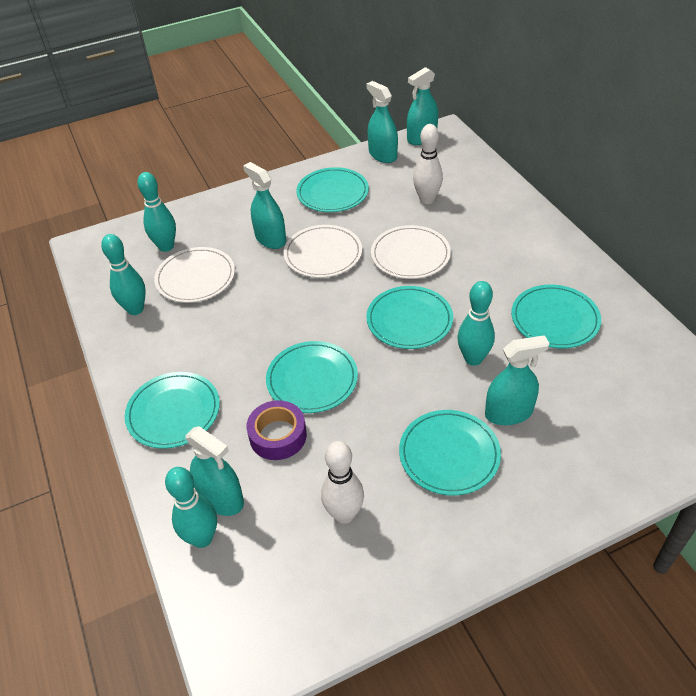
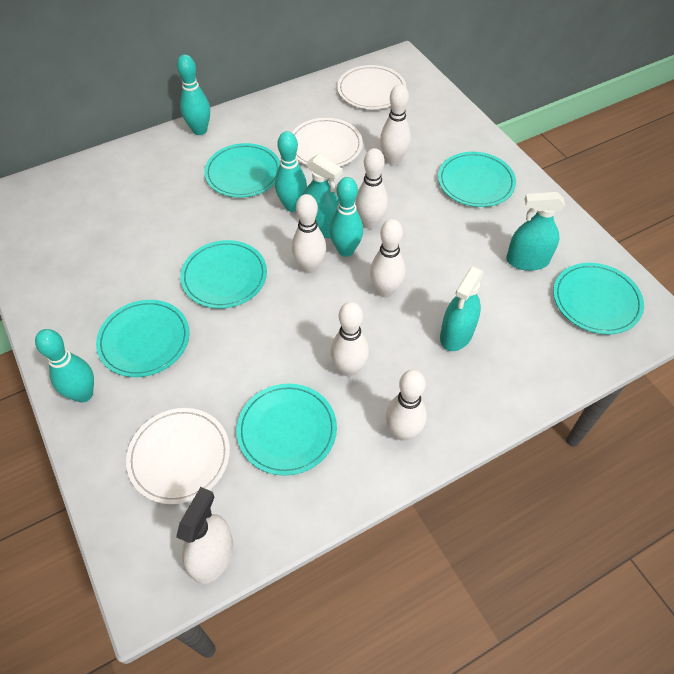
purple tape: [246,400,307,460] = 1 -> none = 0
turquoise spray bottle: [185,426,244,516] [243,162,286,249] [366,81,398,163] [407,67,438,145] [485,335,549,425] = 5 -> [303,154,343,238] [440,266,484,351] [506,192,565,271] = 3
white bowling pin: [321,441,364,524] [413,124,443,204] = 2 -> [292,194,326,274] [331,302,369,377] [355,148,388,229] [370,219,405,298] [380,84,411,165] [386,370,427,441] = 6
white spray bottle: none = 0 -> [176,487,233,584] = 1

